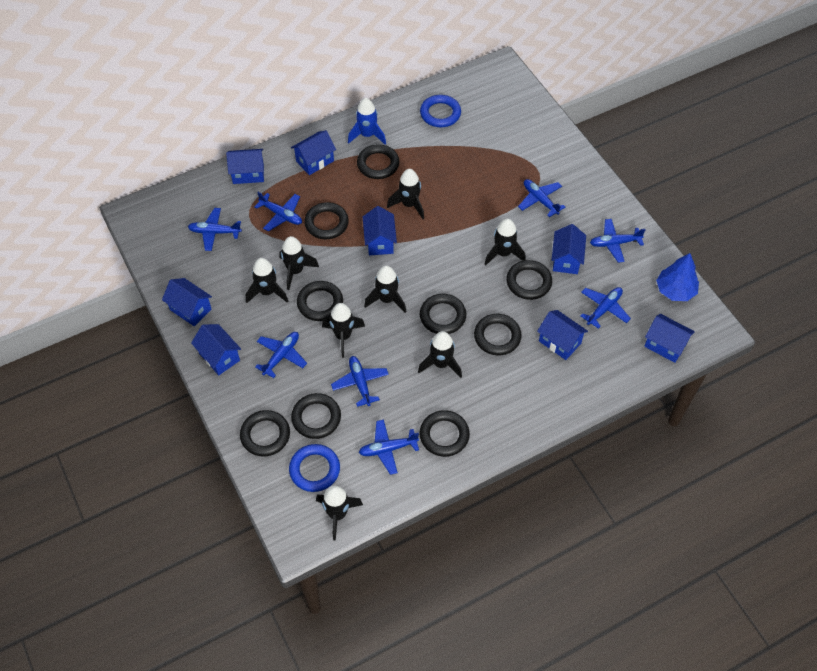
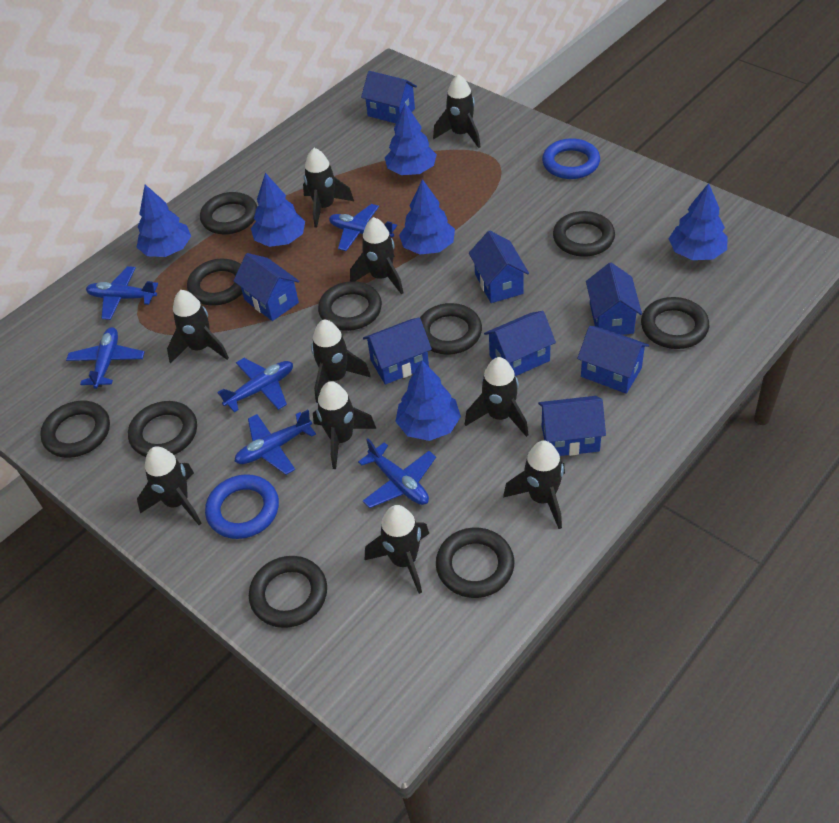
black ring: [240,410,290,456] [291,393,341,439] [297,281,343,321] [304,202,349,239] [357,144,399,179] [419,410,470,457] [420,294,466,334] [474,314,522,355] [506,260,552,300] = 9 -> [40,401,110,458] [128,401,197,457] [187,259,242,306] [200,192,257,235] [249,556,327,628] [318,281,382,331] [420,303,482,354] [436,527,514,598] [553,211,615,257] [641,297,709,349] = 10
black rocket: [246,258,288,303] [279,236,319,290] [316,486,363,541] [322,303,365,358] [364,266,406,313] [387,169,424,219] [418,331,462,378] [485,219,526,266] = 8 -> [137,446,202,525] [167,290,229,364] [303,148,354,228] [311,319,371,403] [313,381,377,469] [350,217,403,294] [365,505,429,594] [433,74,481,148] [465,357,529,437] [503,441,565,529] = 10
blue plane: [188,208,242,251] [254,192,302,232] [255,332,307,378] [331,356,389,407] [359,419,419,475] [518,179,565,217] [581,287,631,329] [590,219,646,263] = 8 -> [66,327,145,389] [86,266,158,320] [217,358,293,412] [234,410,316,475] [329,204,397,251] [358,439,436,508] = 6
blue rocket: [348,98,386,145] = 1 -> none = 0
blue tree: [656,253,699,301] = 1 -> [137,184,191,257] [251,173,305,247] [385,103,437,175] [395,360,461,441] [399,179,455,255] [669,183,728,260] = 6

